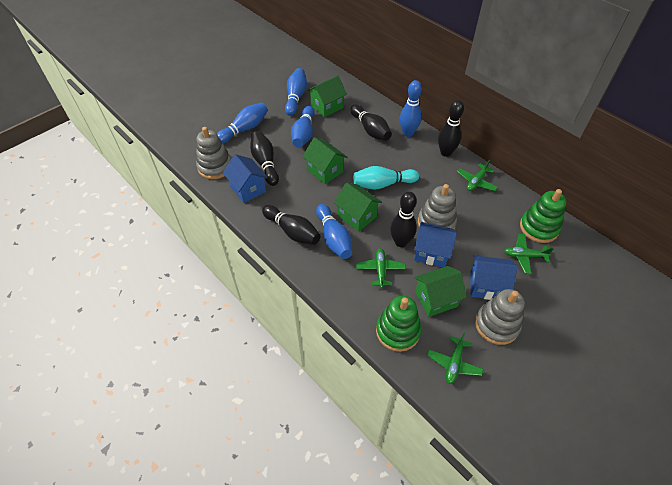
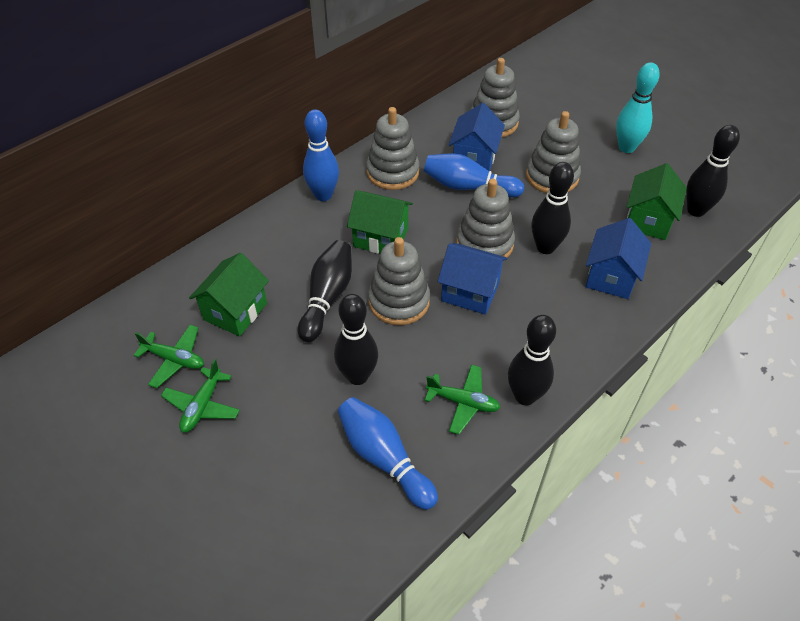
blue bowling pin: [217,103,268,143] [285,68,307,116] [291,106,315,147] [316,204,352,259] [399,80,422,137] = 5 -> [303,109,339,201] [338,397,438,510] [424,153,524,197] = 3
green house: [302,137,347,184] [307,75,347,117] [334,182,382,232] [414,266,467,317] = 4 -> [189,253,269,336] [347,190,413,254] [627,163,687,240] = 3
green plane: [356,248,406,288] [427,333,484,384] [457,160,498,191] [504,234,554,274] = 4 -> [133,325,204,388] [161,359,240,432] [425,365,501,435] = 3
green stacking toy: [376,296,421,352] [520,189,567,243] = 2 -> none = 0
grey stacking toy: [196,127,231,179] [418,184,457,229] [475,289,525,345] = 3 -> [366,107,419,190] [368,237,430,325] [456,179,515,258] [471,58,520,137] [526,111,581,193] = 5

